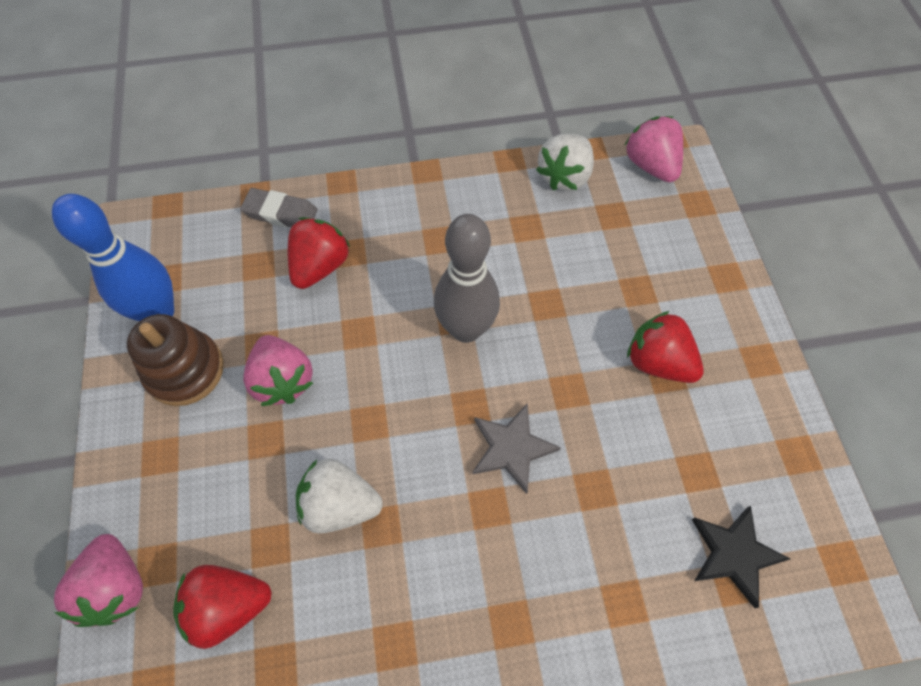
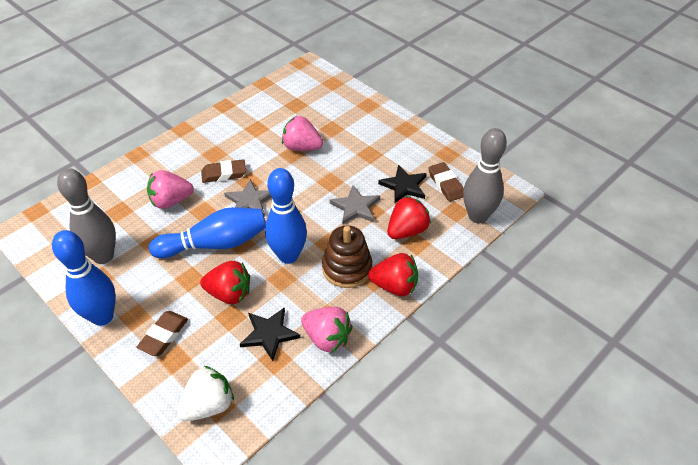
black star: [692,506,790,608] = 1 -> [240,307,300,361] [378,165,427,203] = 2
blue bowling pin: [52,194,174,321] = 1 -> [52,230,116,326] [149,207,266,258] [265,168,307,264] = 3
brown eraser: none = 0 -> [136,311,188,356] [201,159,246,183] [428,162,464,202] = 3
grey bowling pin: [434,214,500,343] = 1 -> [57,169,116,264] [463,128,507,224] = 2
grey eraser: [240,188,317,228] = 1 -> none = 0
grey star: [472,404,561,494] = 1 -> [224,179,271,217] [330,185,380,225] = 2
white strawberry: [296,459,383,533] [536,134,594,191] = 2 -> [177,366,234,421] = 1

